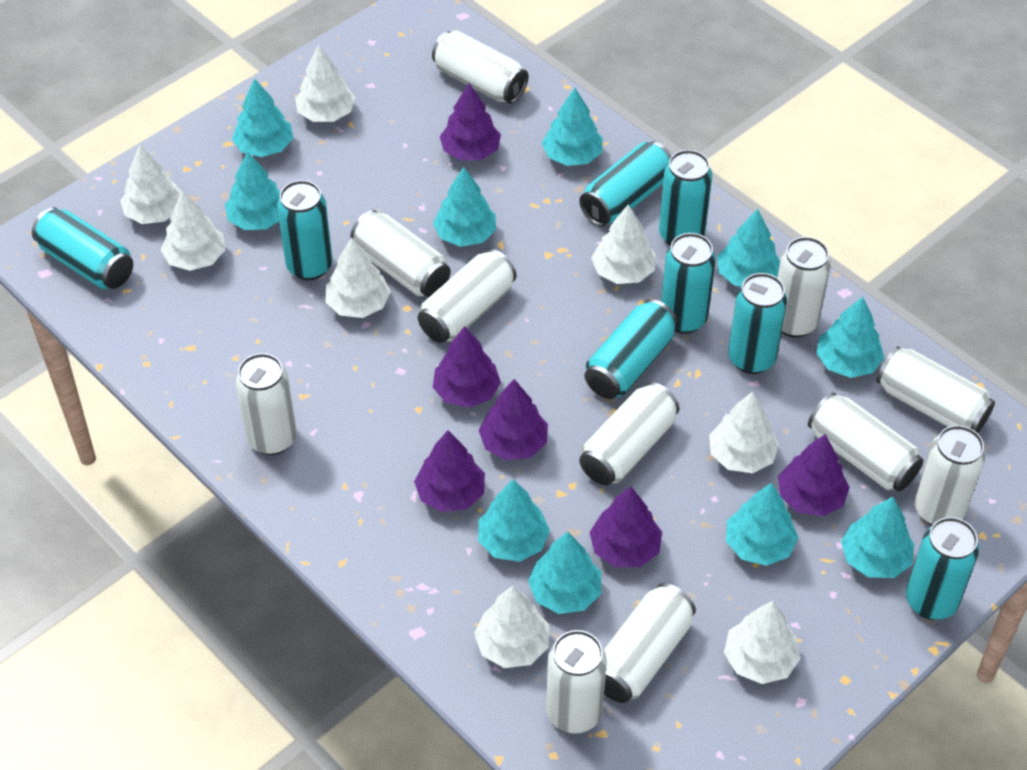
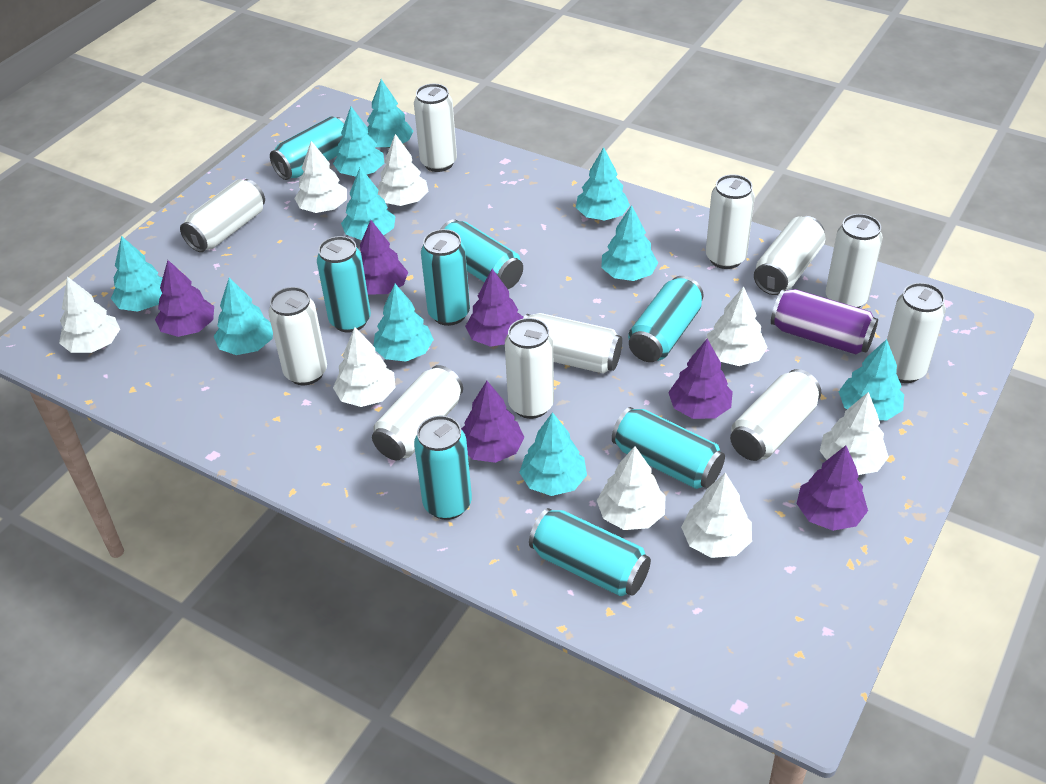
purple can: none = 0 -> [771,289,878,354] = 1

